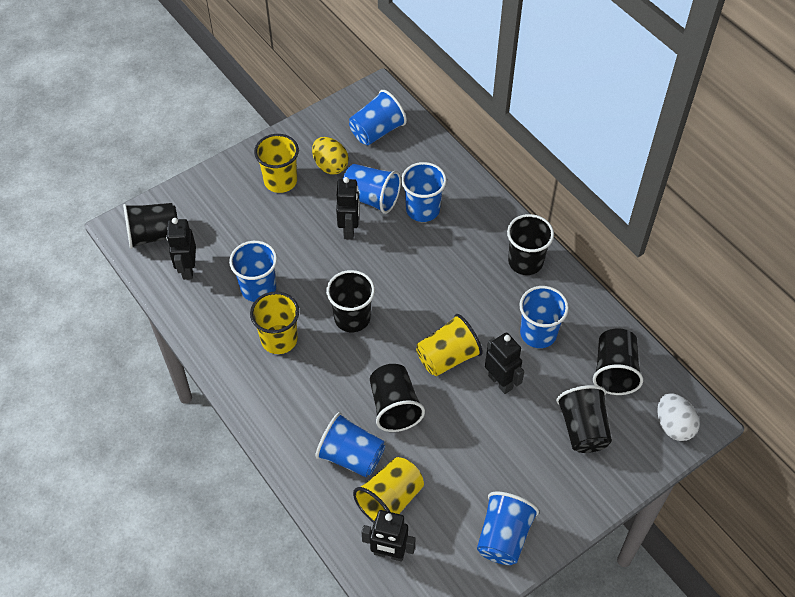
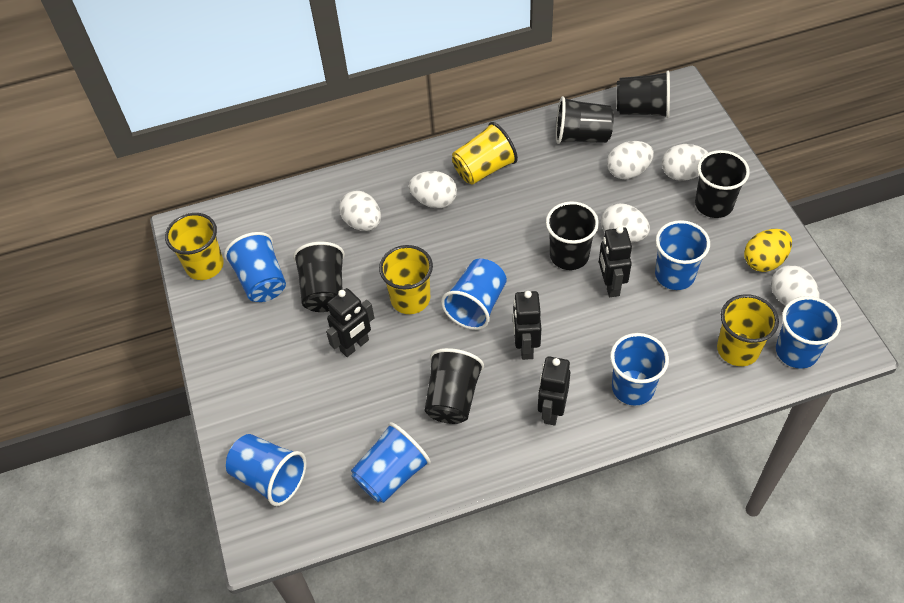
white egg: [658,393,700,441] = 1 -> [339,191,381,231] [409,171,457,208] [601,203,650,243] [607,141,654,179] [662,144,709,181] [771,265,820,306] = 6

